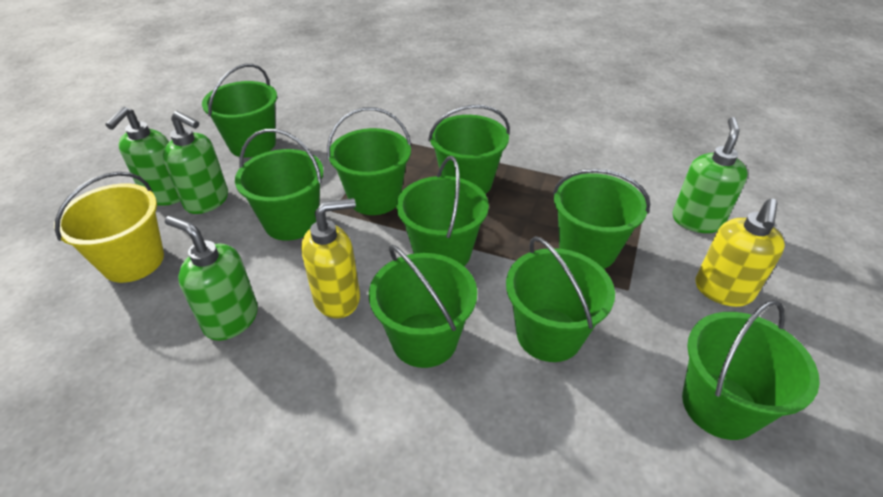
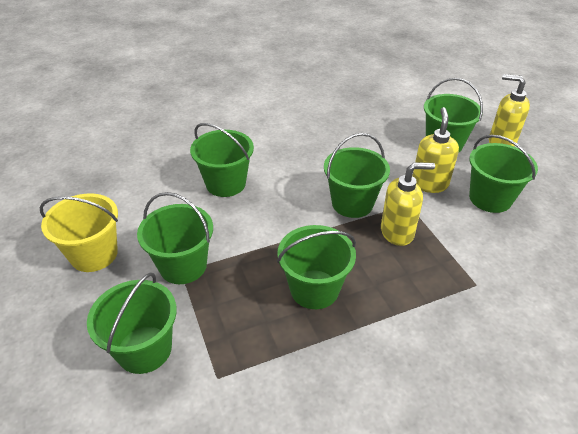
green bucket: [202,64,277,158] [235,129,324,241] [327,107,411,215] [369,245,477,368] [396,156,489,266] [428,105,510,194] [506,236,615,362] [553,169,650,269] [682,300,820,440] = 9 -> [87,273,177,374] [137,192,213,284] [190,123,254,197] [277,225,356,309] [324,133,390,218] [424,78,483,152] [469,135,538,213] = 7
green soap dispenser: [105,106,180,206] [163,111,228,214] [165,216,258,341] [672,117,748,233] = 4 -> none = 0
yellow soap dispenser: [301,198,360,318] [696,199,785,307] = 2 -> [381,162,435,246] [412,107,459,193] [489,74,530,147] = 3

